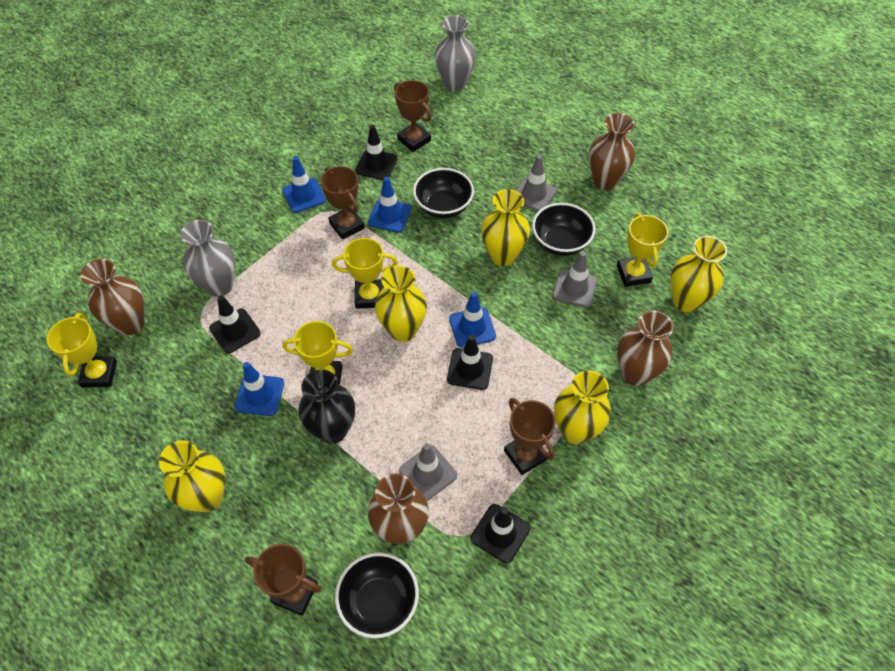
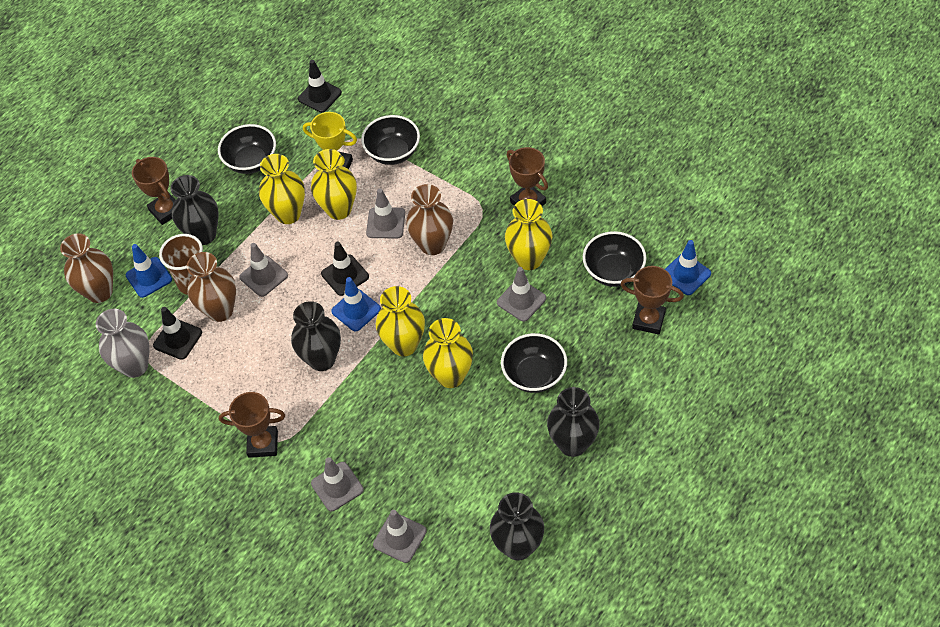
black bowl: [335,552,419,639] [413,168,474,219] [532,203,595,256] = 3 -> [218,124,276,174] [361,115,420,165] [501,333,567,393] [583,231,646,287] = 4
black traffic cone: [209,295,261,353] [355,125,398,180] [447,335,493,390] [471,504,530,564] = 4 -> [153,307,202,360] [298,60,342,113] [321,242,369,296] = 3
black vase: [298,369,355,444] = 1 -> [170,175,219,245] [291,301,341,371] [490,493,544,560] [547,387,600,457] = 4
blue traffic cone: [235,362,284,416] [282,156,326,213] [368,177,411,233] [449,292,496,348] = 4 -> [126,244,172,298] [331,277,381,332] [665,240,711,295] = 3
brown cup: none = 0 -> [159,234,203,295] = 1
brown vase: [80,259,145,335] [368,473,429,544] [589,113,635,190] [617,310,674,386] = 4 -> [60,233,113,303] [187,252,236,322] [406,184,453,255] = 3
grey traffic cone: [399,443,457,501] [515,155,557,211] [553,251,597,308] = 3 -> [239,243,288,297] [311,457,364,511] [366,188,405,239] [373,510,427,563] [497,267,546,322] = 5
grey vase: [180,220,235,297] [435,15,476,91] = 2 -> [96,309,150,378] = 1
yellow trophy: [46,312,117,388] [282,321,353,385] [332,238,398,309] [617,213,668,287] = 4 -> [303,112,357,169] = 1

